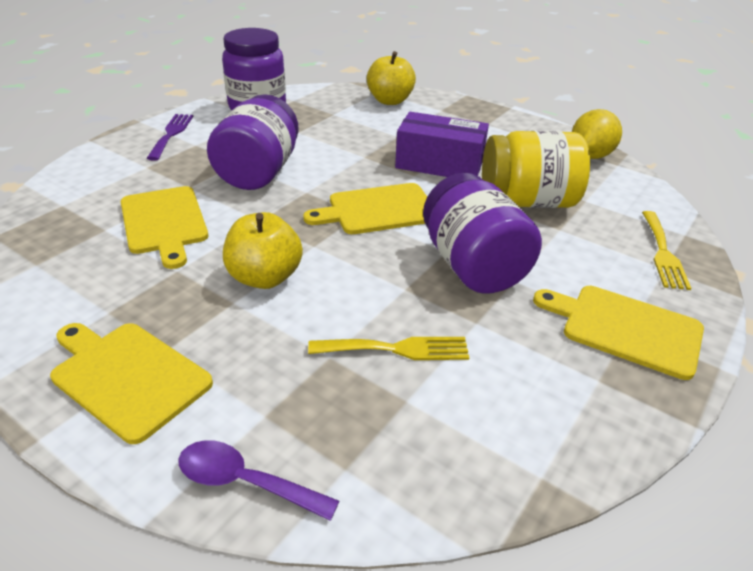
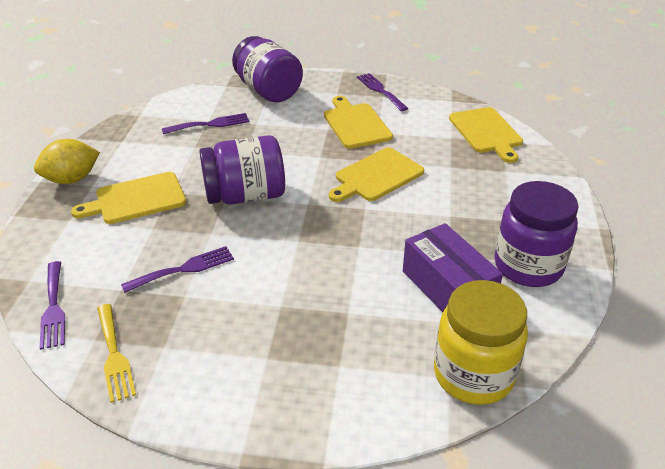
purple fork: [147,114,194,161] = 1 -> [40,261,65,350] [121,246,234,293] [162,113,249,134] [357,73,408,111] = 4
purple spoon: [178,440,339,521] = 1 -> none = 0
yellow apple: [223,212,303,289] [367,51,416,105] = 2 -> none = 0
yellow fork: [308,337,469,360] [642,211,691,290] = 2 -> [97,304,136,403] = 1

